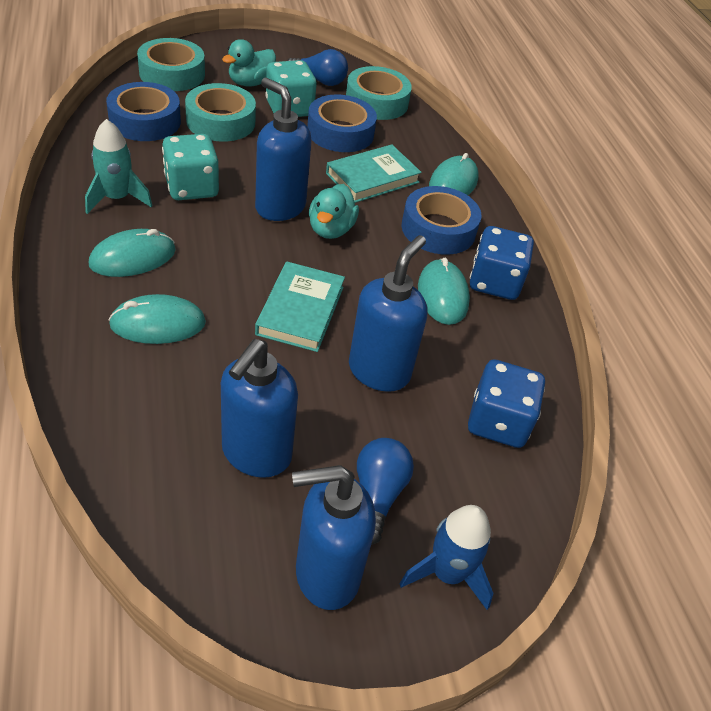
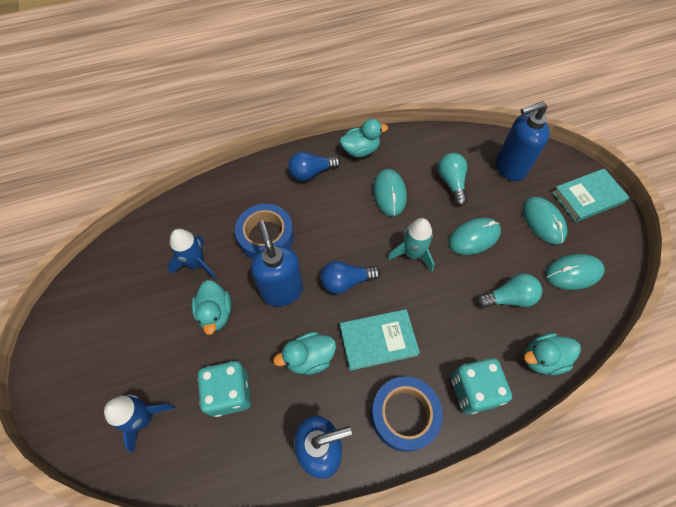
blue dice: [468,359,545,448] [470,226,534,300] = 2 -> none = 0
blue rocket: [400,505,493,610] = 1 -> [104,394,175,453] [168,229,216,279] = 2
blue soap dispenser: [221,339,298,478] [255,77,312,221] [292,465,376,610] [349,235,427,392] = 4 -> [251,220,303,307] [294,416,352,479] [496,101,550,181] = 3
blue tape: [106,82,181,141] [307,94,377,152] [402,186,481,255] = 3 -> [235,204,294,259] [371,376,443,452] = 2
turquoise duck: [222,39,276,87] [309,184,359,239] = 2 -> [192,280,231,335] [273,332,336,375] [340,119,388,157] [524,333,581,375] = 4
turquoise light bulb: none = 0 -> [438,153,467,206] [476,274,542,308] = 2
turquoise tape: [137,38,205,91] [185,83,256,142] [346,66,412,120] = 3 -> none = 0

